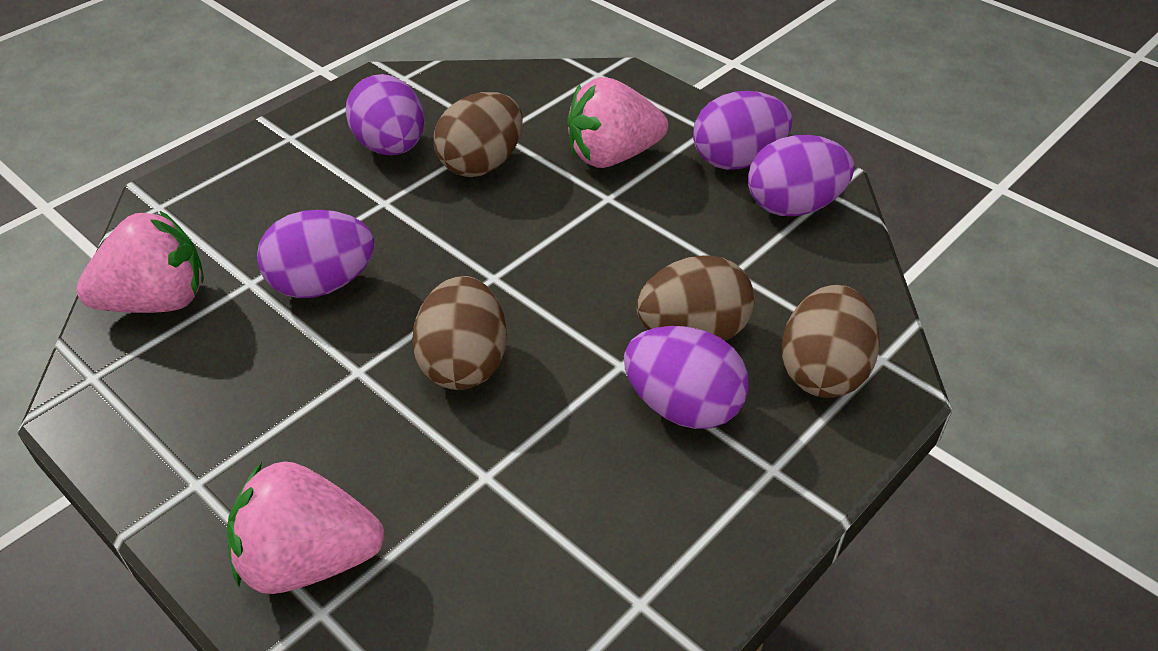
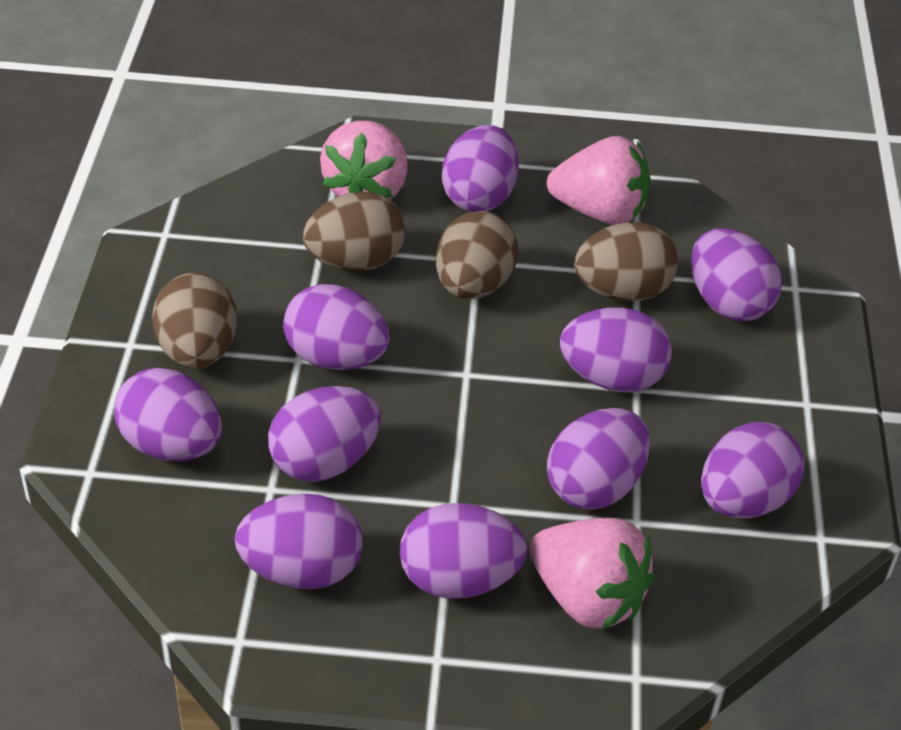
purple egg: [257,210,375,298] [346,74,424,156] [624,326,749,429] [693,91,792,170] [748,135,854,216] = 5 -> [114,368,222,461] [235,494,363,589] [268,386,381,482] [283,284,390,370] [400,503,527,599] [442,125,519,212] [547,408,650,510] [560,307,672,392] [691,229,782,321] [701,422,804,518] = 10

